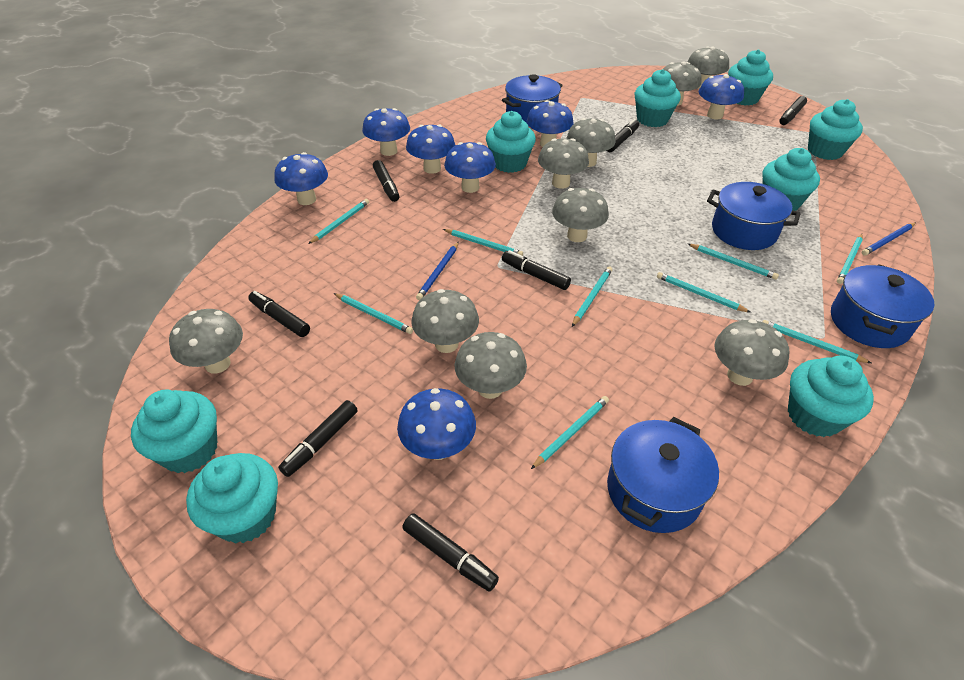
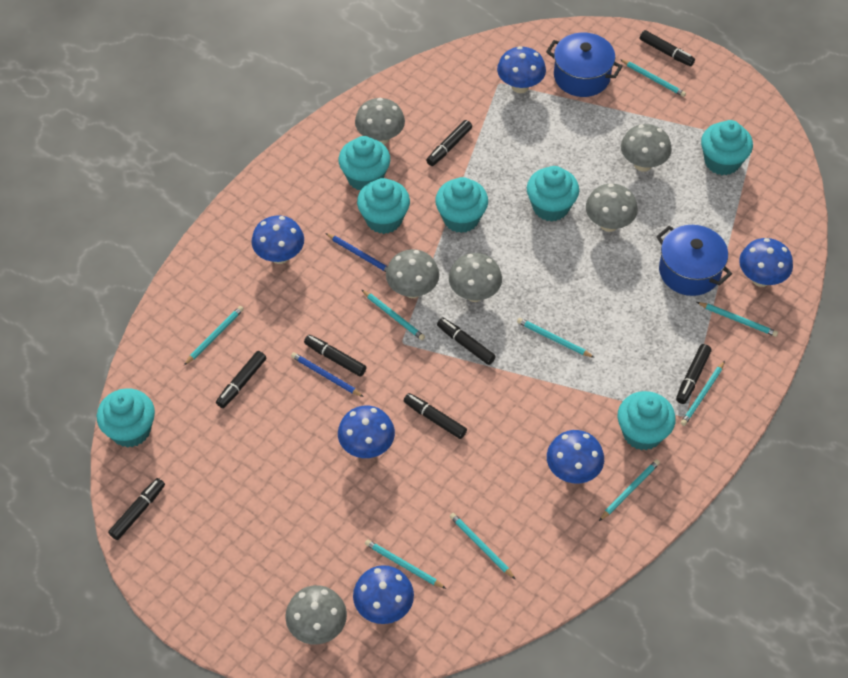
black marker: [248,291,310,337] [278,400,358,477] [373,160,400,202] [402,514,499,592] [502,250,571,290] [606,119,639,152] [779,96,807,125] = 7 -> [108,478,165,540] [216,351,266,408] [304,335,366,376] [404,393,467,439] [426,120,472,166] [437,317,496,365] [640,30,695,66] [676,344,712,404] = 8
blue mushroom: [274,152,328,205] [362,108,410,156] [397,388,476,460] [406,125,456,174] [444,142,496,193] [527,100,574,147] [699,74,744,119] = 7 -> [252,216,304,264] [338,405,395,458] [353,565,414,624] [497,46,546,93] [547,430,604,484] [739,238,793,287] = 6
blue pot: [502,74,563,123] [607,417,719,533] [707,182,801,250] [831,264,934,348] = 4 -> [546,32,623,97] [656,225,732,296] = 2
grey mushroom: [169,309,243,374] [411,289,479,353] [455,332,527,399] [538,138,589,189] [552,188,609,242] [567,118,616,167] [663,61,701,106] [688,46,729,89] [714,319,789,386] = 9 -> [285,585,347,645] [355,98,405,144] [386,249,439,298] [449,253,502,302] [586,184,638,232] [621,124,672,172] = 6
turquoise cupcake: [131,389,217,473] [186,453,278,543] [486,111,536,173] [635,69,681,127] [728,49,773,106] [762,148,820,211] [788,356,874,437] [808,99,863,160] = 8 -> [97,388,155,448] [339,136,390,191] [357,178,410,234] [435,177,488,233] [527,166,579,222] [617,391,676,450] [701,120,753,175] = 7

